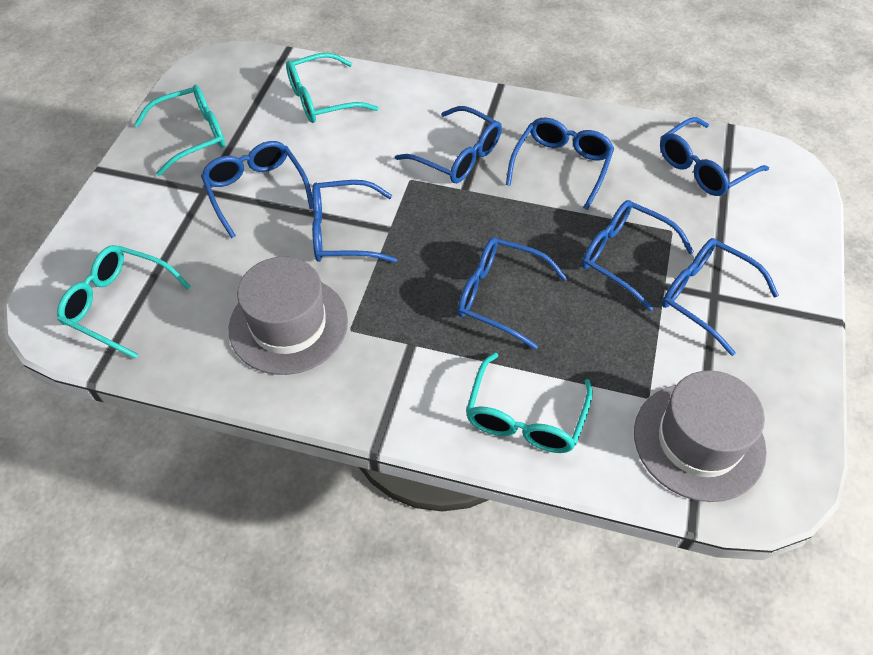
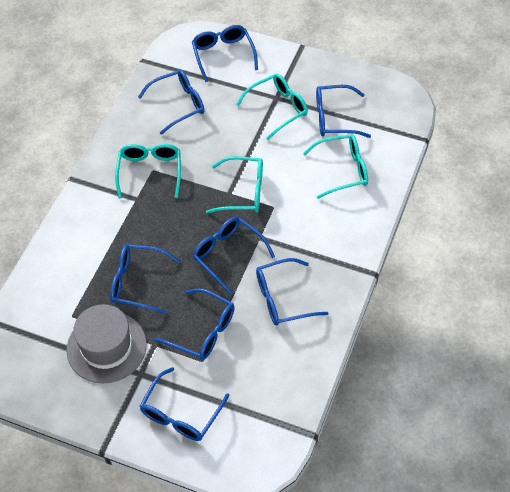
grey hat: [229,257,348,375] [634,370,767,502] = 2 -> [66,304,147,383] = 1

